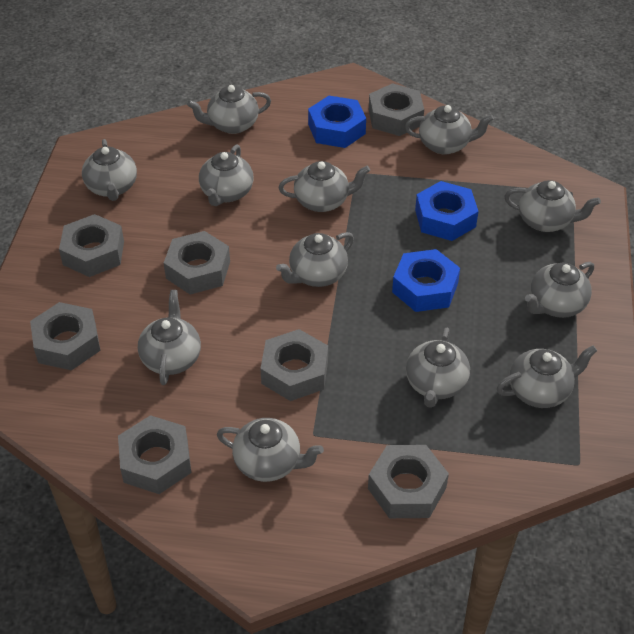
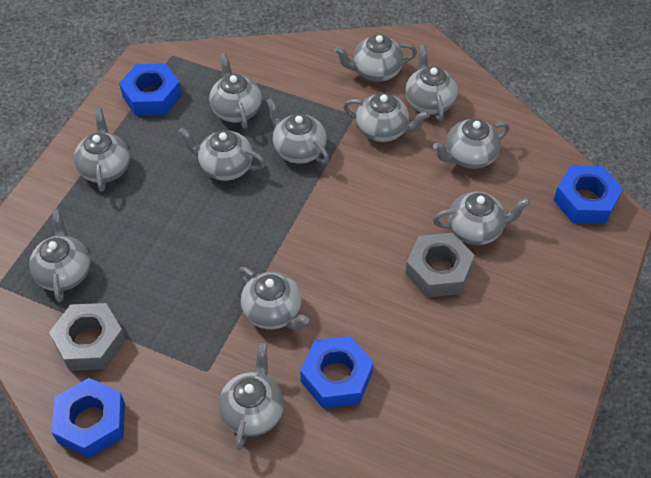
blue nut: [308,96,366,148] [392,249,460,312] [415,181,479,241] = 3 -> [51,378,125,458] [119,63,182,116] [300,336,374,408] [554,165,623,224] = 4
grey nut: [30,302,100,370] [59,214,124,277] [118,415,191,494] [164,231,230,294] [260,329,328,401] [368,445,449,518] [369,83,424,136] = 7 -> [49,303,126,371] [405,233,475,297] = 2

